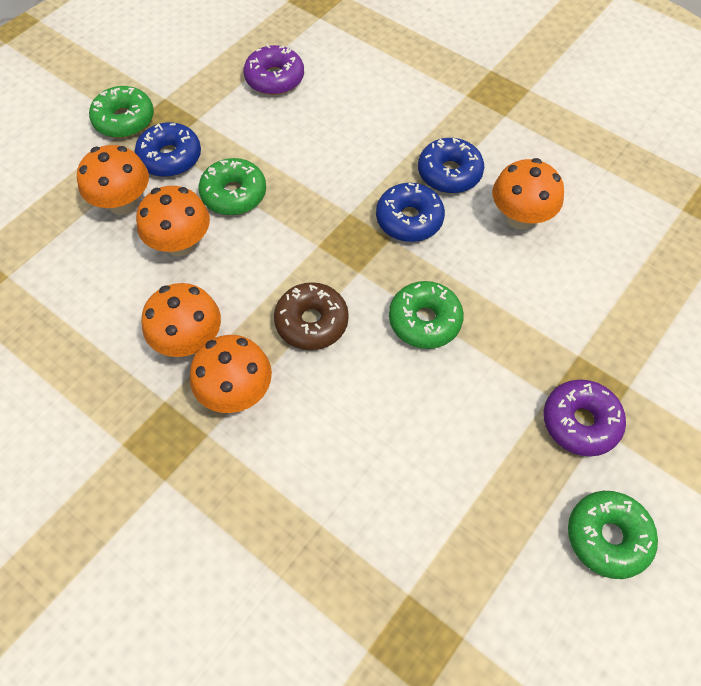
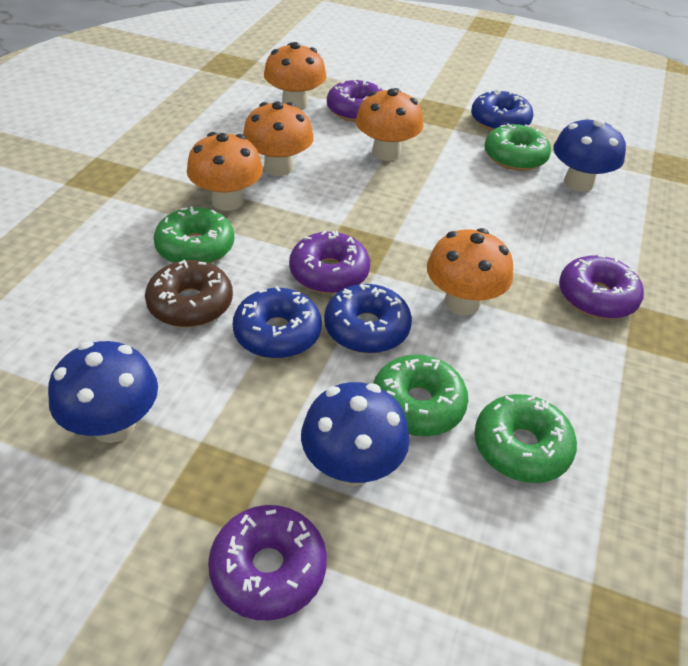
blue mushroom: none = 0 -> [48,341,158,443] [301,382,410,486] [553,117,626,192] = 3
purple donut: [243,45,304,95] [543,379,626,457] = 2 -> [208,505,327,620] [289,230,370,294] [327,79,383,122] [559,255,644,319] = 4

